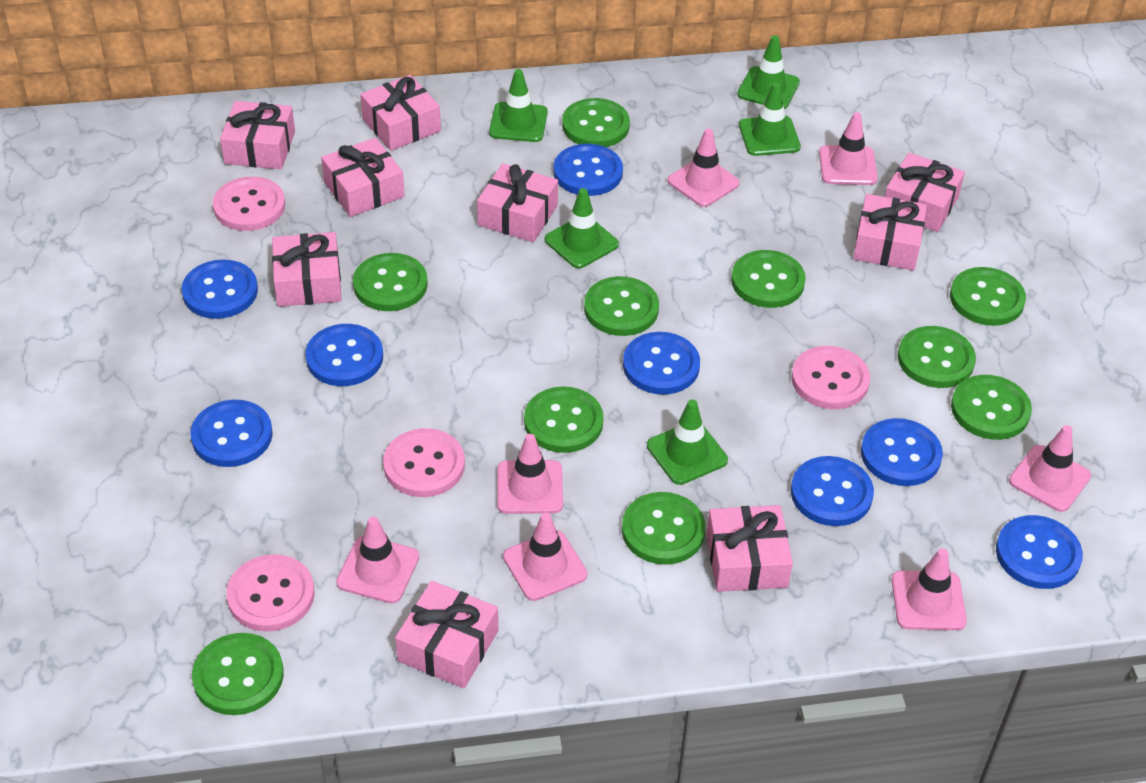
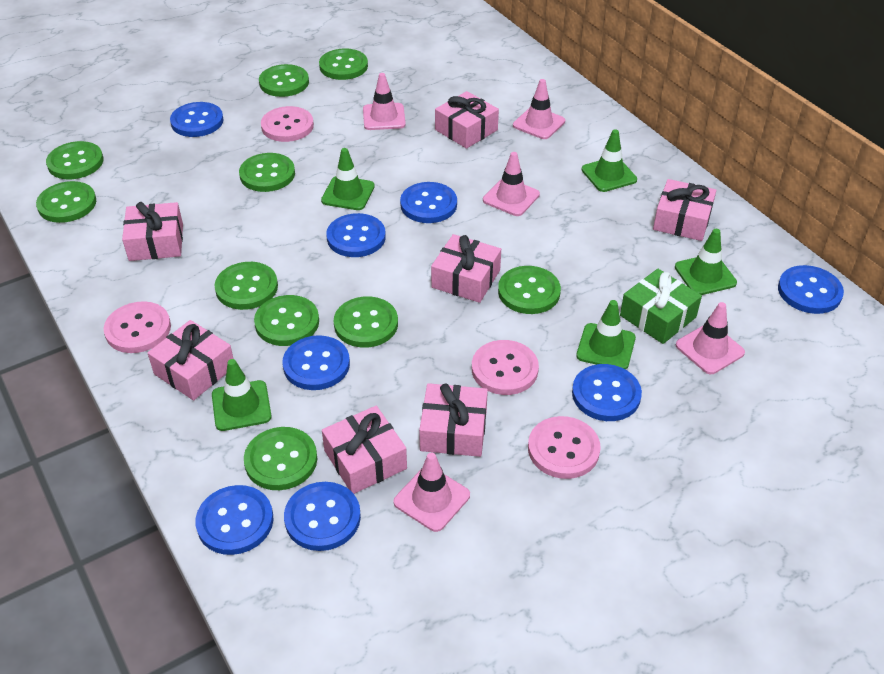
green gift: none = 0 -> [620,269,702,344] = 1
pink gift: [220,101,295,169] [272,232,342,307] [321,138,405,217] [360,75,441,151] [395,581,498,688] [477,163,558,242] [706,505,793,592] [853,194,927,270] [885,153,965,232] = 9 -> [122,202,183,261] [148,320,233,401] [322,406,407,494] [419,383,488,457] [431,234,501,303] [435,91,499,149] [653,179,717,241] = 7
pink traffic cone: [336,517,419,604] [497,434,563,514] [503,513,587,601] [668,129,740,207] [819,112,878,185] [892,548,967,630] [1009,425,1091,512] = 7 -> [363,73,406,130] [393,453,470,532] [483,152,540,216] [513,79,565,139] [676,302,745,374] = 5

